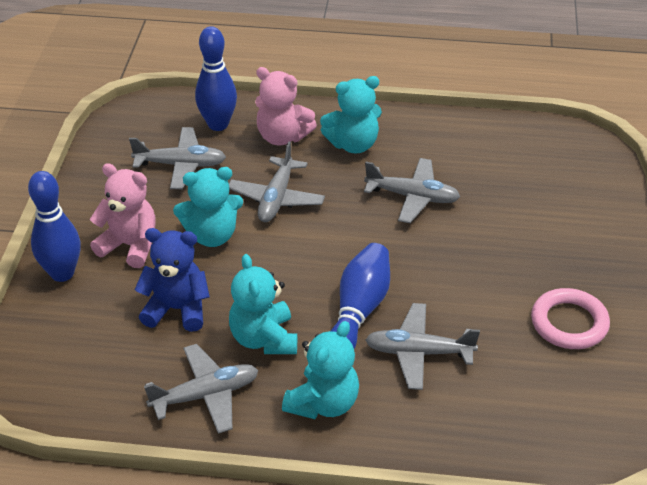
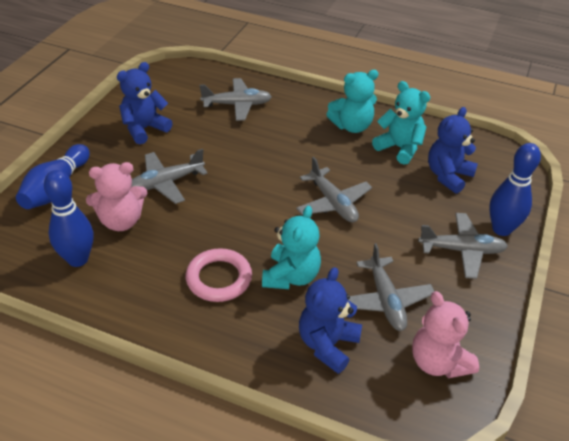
blue teddy bear: [135,228,210,332] = 1 -> [117,62,173,144] [299,267,362,374] [428,107,478,194] = 3
turquoise teddy bear: [173,167,243,247] [229,254,297,354] [282,321,359,419] [320,76,382,153] = 4 -> [262,205,321,289] [326,70,379,133] [372,81,430,165] = 3

